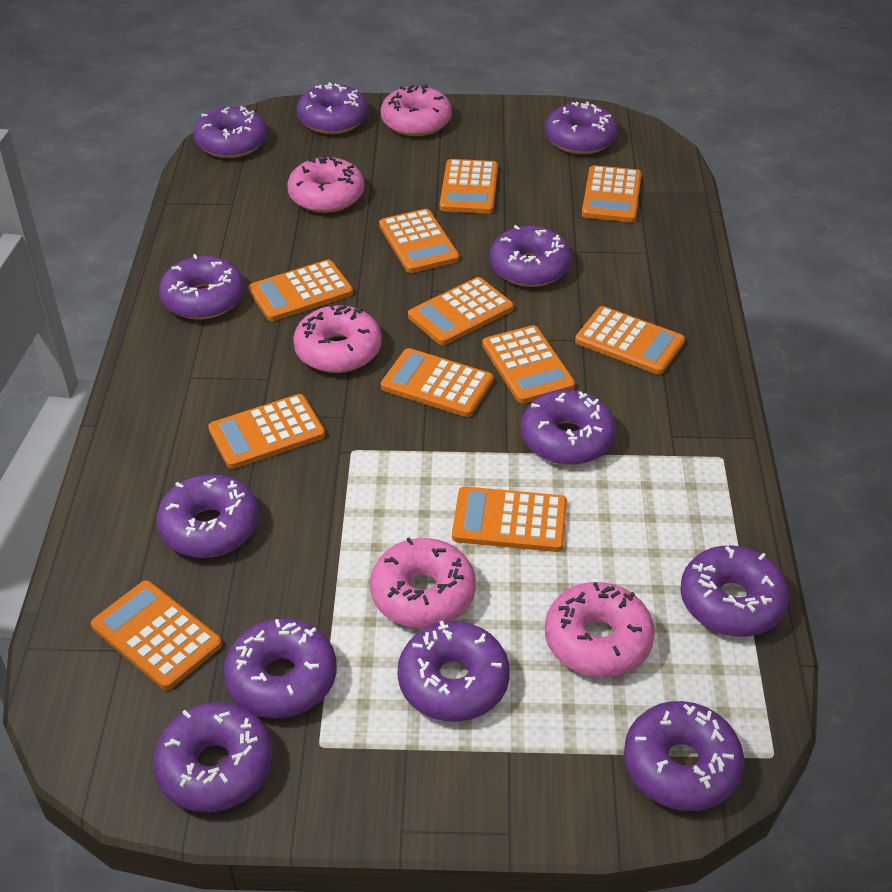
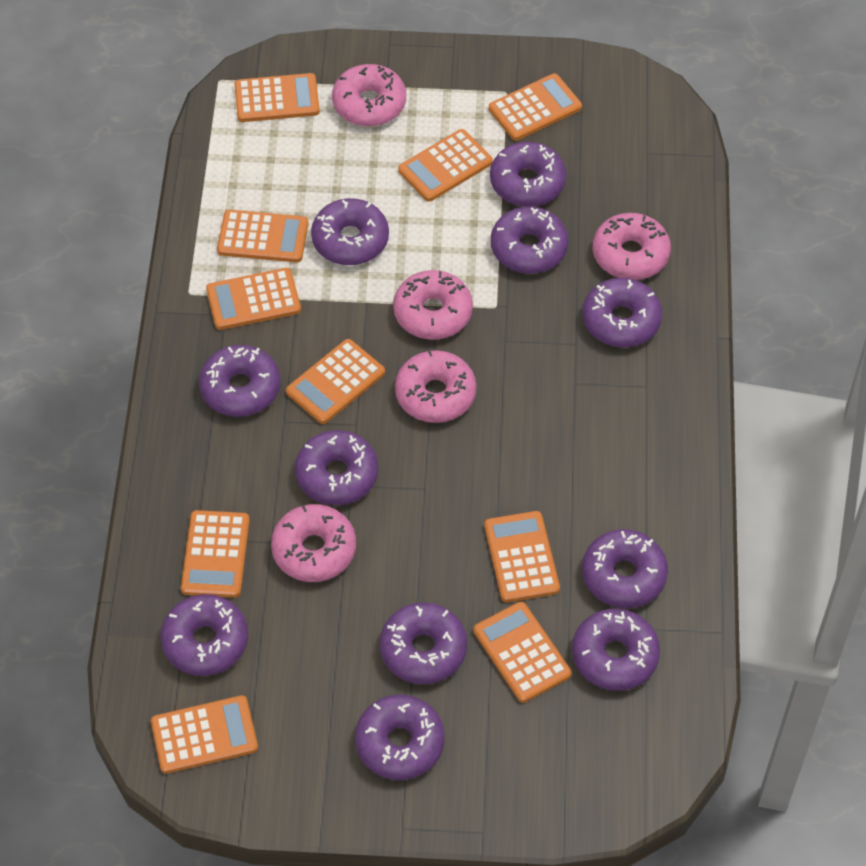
orange calculator: [91,580,222,690] [208,394,325,469] [249,260,353,321] [379,209,459,273] [381,348,493,417] [408,277,514,345] [440,159,498,214] [452,486,567,552] [482,325,575,404] [575,306,685,375] [582,165,641,222] = 11 -> [151,695,258,774] [181,510,250,598] [206,268,301,330] [217,210,309,262] [234,73,320,122] [286,339,385,424] [398,129,493,202] [473,602,572,703] [484,511,560,602] [489,74,582,141] = 10
purple donut: [153,702,273,812] [156,474,259,558] [159,254,245,319] [193,106,267,158] [224,618,336,718] [297,82,368,134] [398,621,510,721] [490,225,572,287] [521,390,616,465] [545,102,618,154] [624,701,744,811] [680,546,789,637] = 12 -> [160,594,248,676] [199,345,280,417] [295,430,378,505] [311,198,389,265] [355,695,445,780] [380,602,467,684] [490,142,566,207] [491,206,569,274] [572,608,660,691] [582,278,662,347] [582,529,668,608] = 11

